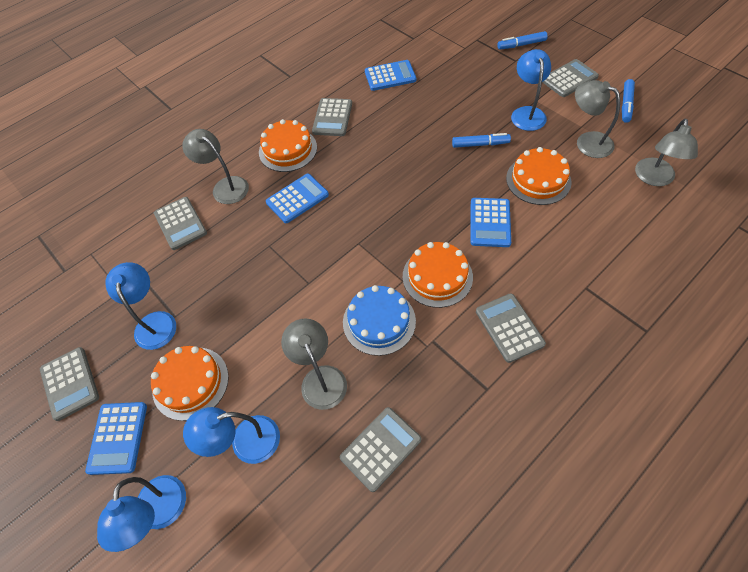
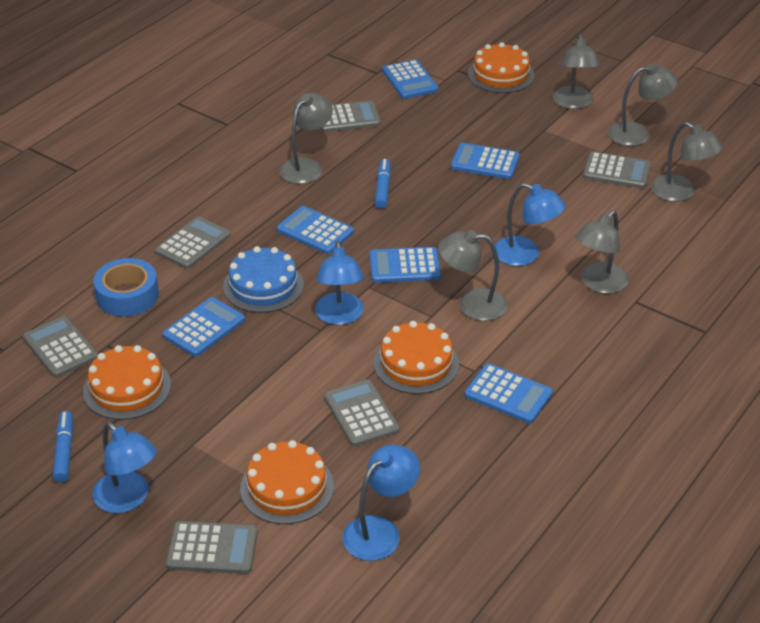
blue calculator: [85,402,147,475] [266,174,329,223] [365,60,416,91] [470,198,511,247] = 4 -> [163,297,245,357] [277,206,354,254] [369,247,441,283] [383,60,438,99] [451,143,520,179] [465,364,553,423] = 6
blue marker: [452,133,511,148] [497,31,548,50] [622,79,635,123] = 3 -> [53,411,73,482] [375,159,391,209] = 2
blue tape: none = 0 -> [93,258,159,317] = 1
grey lamp: [182,129,249,204] [281,318,347,410] [575,80,620,158] [635,118,698,186] = 4 -> [280,93,333,184] [438,230,508,321] [553,34,600,109] [575,210,629,294] [608,63,678,146] [651,122,723,202] = 6

